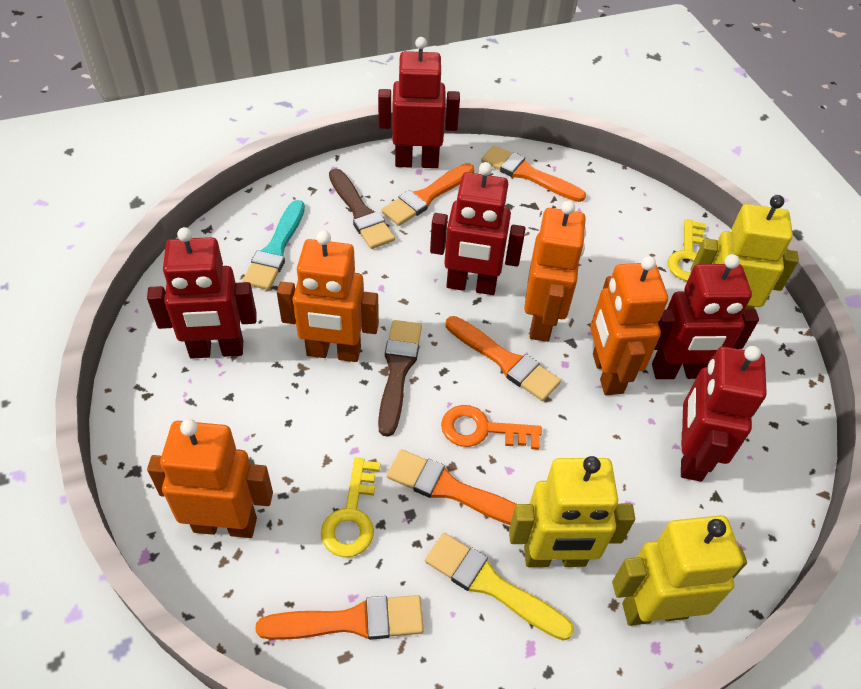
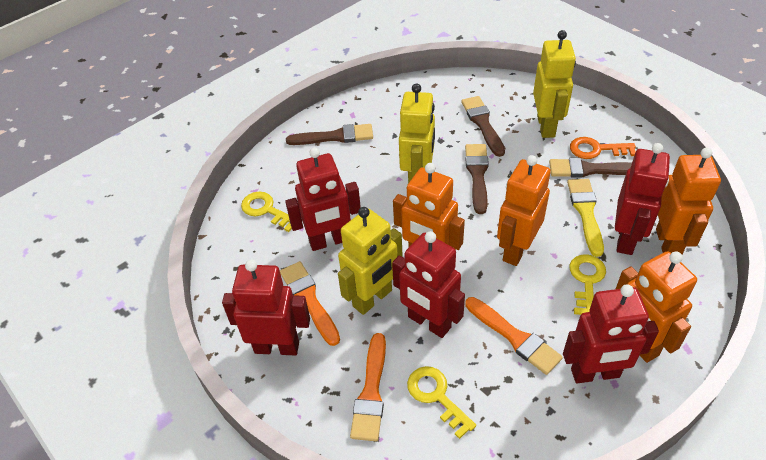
brown brush: [329,168,395,249] [378,320,422,437] = 2 -> [286,124,373,145] [461,96,505,157] [465,144,489,214] [549,158,632,178] = 4
orange brush: [256,595,424,640] [382,163,474,226] [387,449,516,525] [446,316,561,401] [481,146,586,202] = 5 -> [280,261,340,346] [350,333,386,441] [465,297,563,375] = 3
turquoise brush: [242,200,305,290] = 1 -> none = 0
yellow key: [321,458,380,557] [668,219,706,281] = 2 -> [241,192,292,232] [407,366,476,439] [569,254,606,315] = 3

